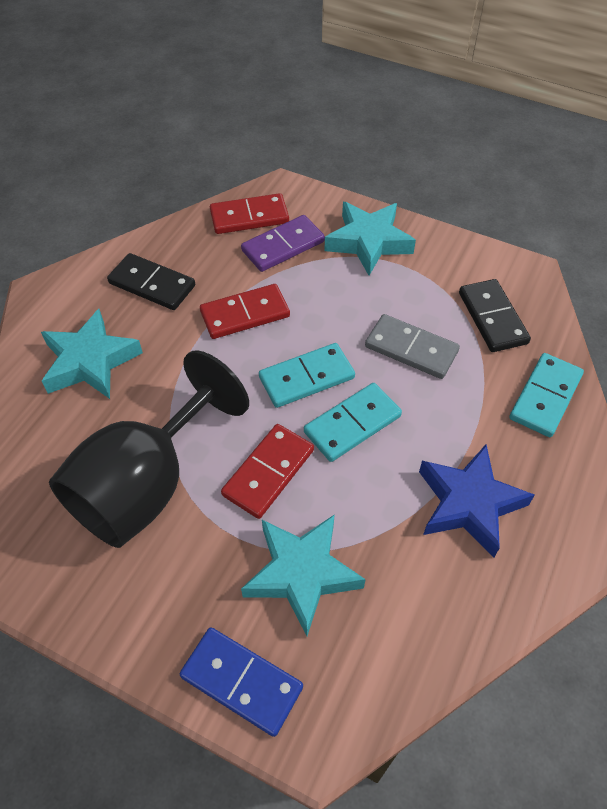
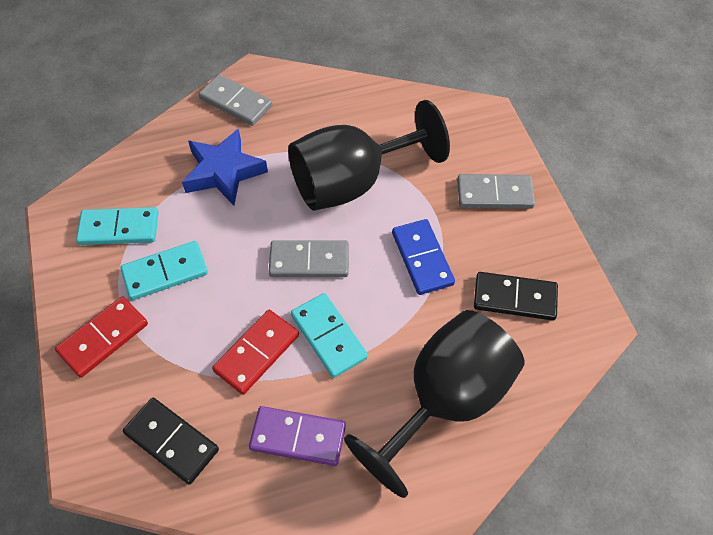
black goblet: [49,350,249,548] = 1 -> [288,100,450,210] [344,310,524,498] = 2
grey domino: [365,314,460,379] = 1 -> [199,74,272,126] [269,240,349,277] [457,174,535,209] = 3
red domino: [200,284,290,339] [210,193,289,234] [221,424,314,519] = 3 -> [55,296,148,378] [212,310,299,395] = 2
turquoise star: [41,309,143,399] [241,514,366,636] [324,202,416,275] = 3 -> none = 0

